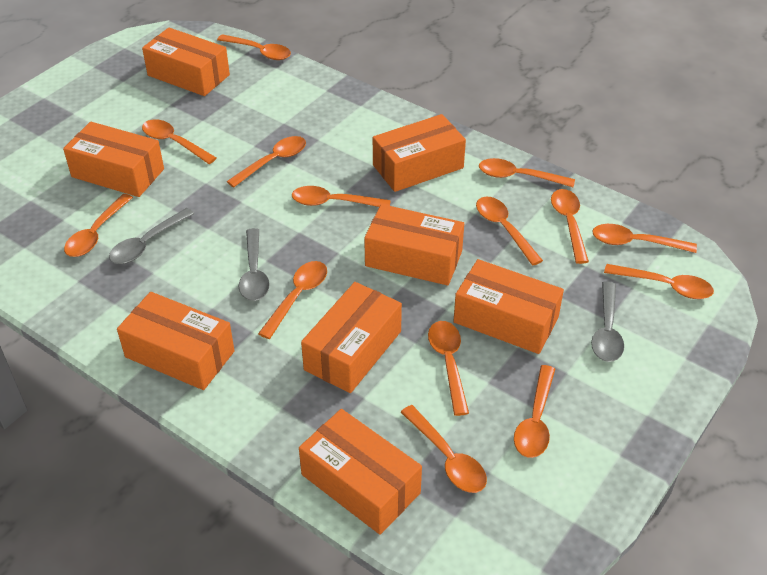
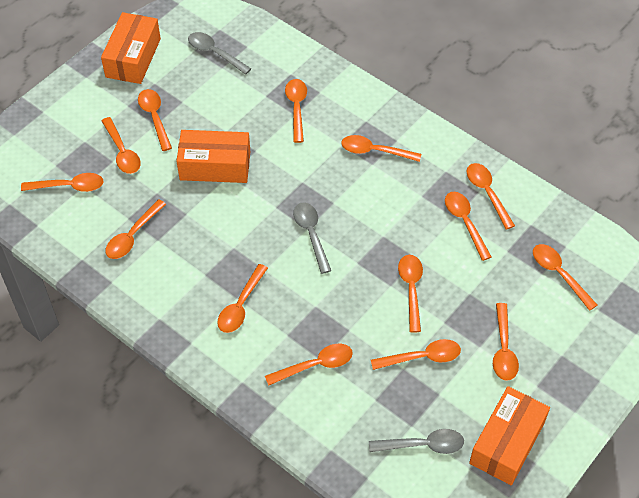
orange box: [63,122,164,197] [117,292,235,390] [142,27,230,96] [299,409,422,535] [301,282,402,393] [364,204,464,286] [373,114,466,192] [453,259,564,354] = 8 -> [101,12,161,84] [177,130,250,183] [469,386,550,486] = 3

